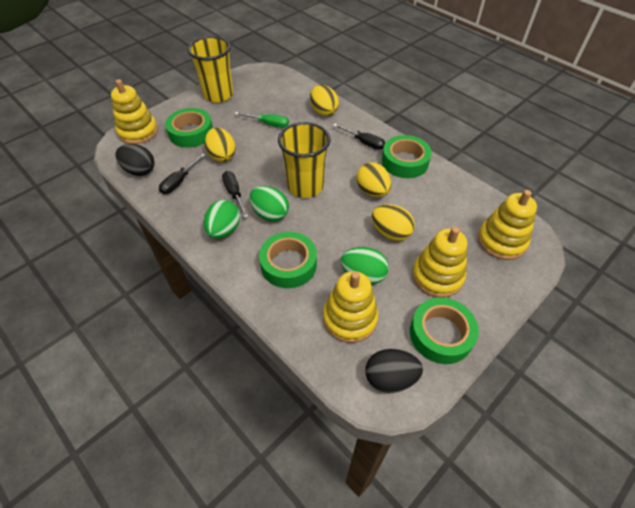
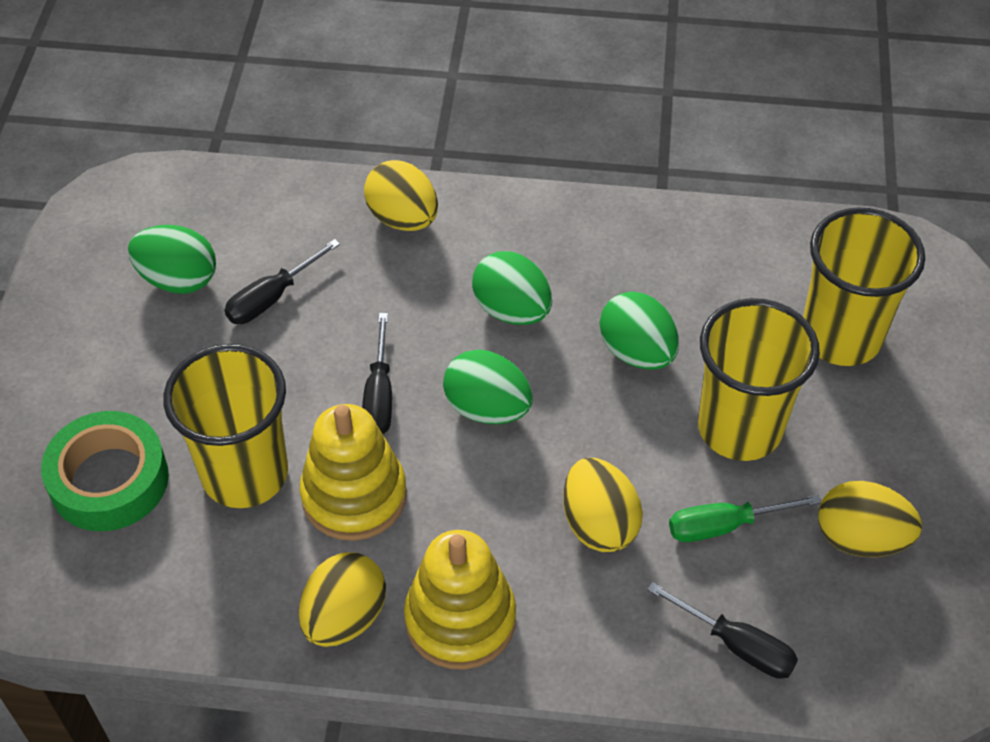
black egg: [115,144,155,176] [365,349,423,393] = 2 -> none = 0
green egg: [204,200,240,239] [249,186,289,222] [341,247,389,284] = 3 -> [128,225,216,294] [443,349,532,424] [472,251,552,325] [600,292,679,370] = 4
green tape: [165,108,213,148] [259,232,317,288] [382,135,432,178] [410,297,479,364] = 4 -> [41,411,169,531] = 1
yellow cup: [187,36,233,103] [278,122,330,198] = 2 -> [163,344,288,508] [698,298,820,461] [803,207,925,366] = 3
yellow stacking toy: [111,79,158,144] [323,271,379,343] [412,227,467,298] [478,190,537,260] = 4 -> [300,404,407,541] [404,530,516,670] = 2

